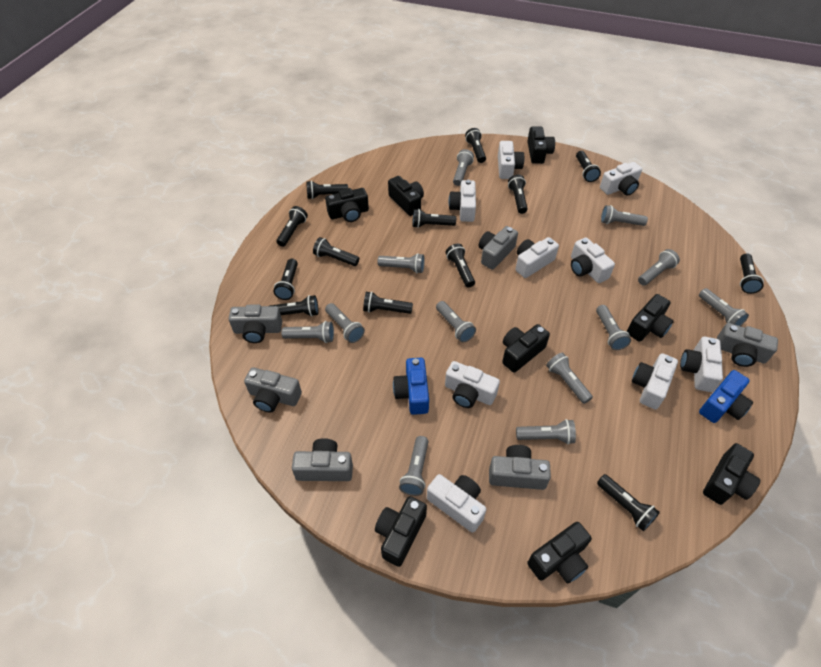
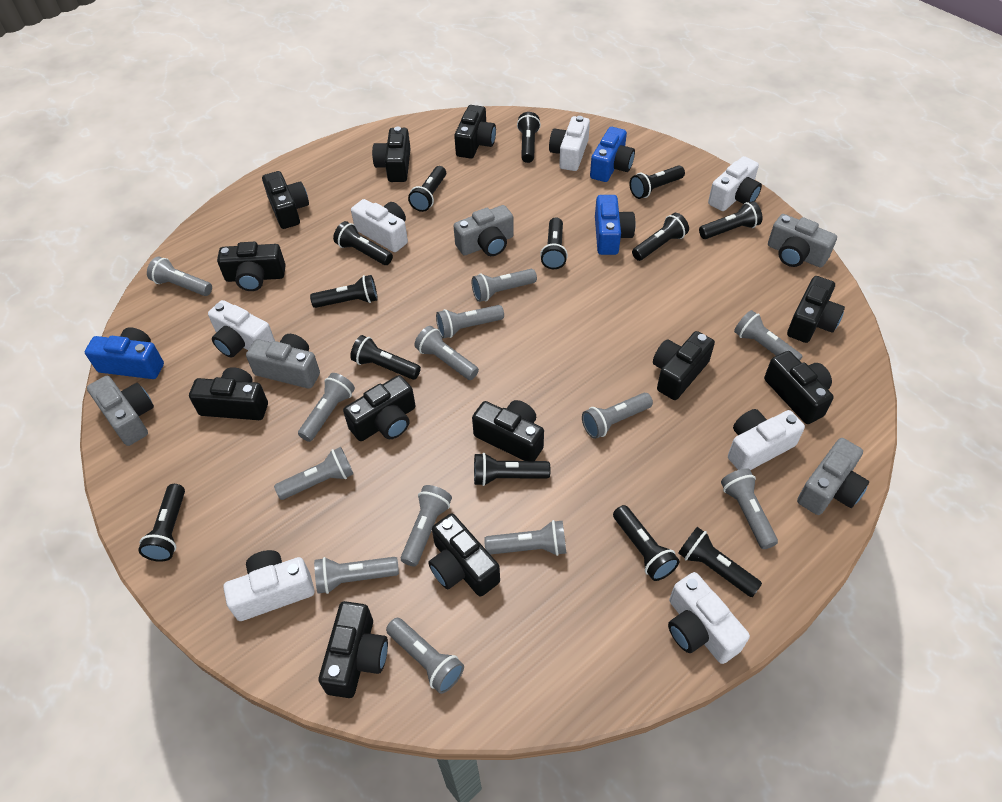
black camera: [325,188,369,222] [375,496,427,567] [388,176,424,216] [502,324,550,373] [527,126,555,164] [527,522,592,584] [627,294,673,342] [703,443,761,505] = 8 -> [189,367,268,420] [217,242,286,291] [262,171,309,229] [319,601,388,698] [343,375,416,441] [372,126,411,182] [428,514,500,597] [454,105,496,159] [472,400,544,461] [653,331,715,400] [764,351,834,424] [787,276,845,343] = 12
blue camera: [393,358,429,415] [699,370,753,423] = 2 -> [85,327,164,379] [590,127,635,182] [595,195,636,255] = 3
grey camera: [229,304,282,343] [244,367,302,413] [292,438,353,481] [479,226,518,270] [489,445,551,490] [717,323,778,367] = 6 -> [87,376,154,446] [246,334,320,389] [454,205,514,256] [768,214,837,268] [797,438,869,515] = 5
grey flashlight: [281,321,334,343] [325,303,365,343] [377,253,425,273] [399,436,428,496] [436,301,476,342] [453,149,474,186] [516,419,576,444] [546,353,593,404] [596,305,631,350] [601,205,648,226] [638,249,680,285] [699,288,749,326] = 12 -> [147,257,212,296] [274,447,353,500] [298,373,355,442] [314,557,399,594] [386,618,464,694] [401,485,452,567] [414,326,479,380] [436,305,504,338] [472,269,537,302] [484,520,566,556] [582,393,653,439] [721,468,778,549] [734,310,803,360] = 13
white camera: [427,474,486,533] [445,361,500,408] [449,180,476,222] [498,141,524,179] [516,237,559,278] [571,237,615,283] [600,162,642,196] [632,353,678,410] [680,337,723,392] = 9 -> [208,300,275,358] [223,550,315,621] [351,199,408,252] [549,116,590,171] [668,572,750,664] [708,156,762,211] [728,409,805,470] = 7

